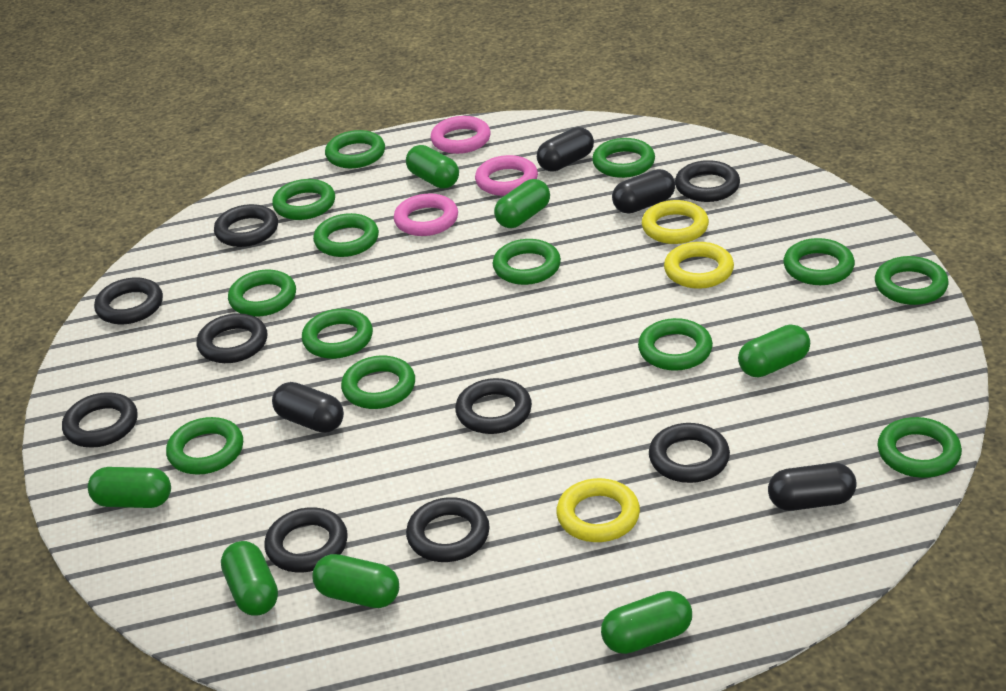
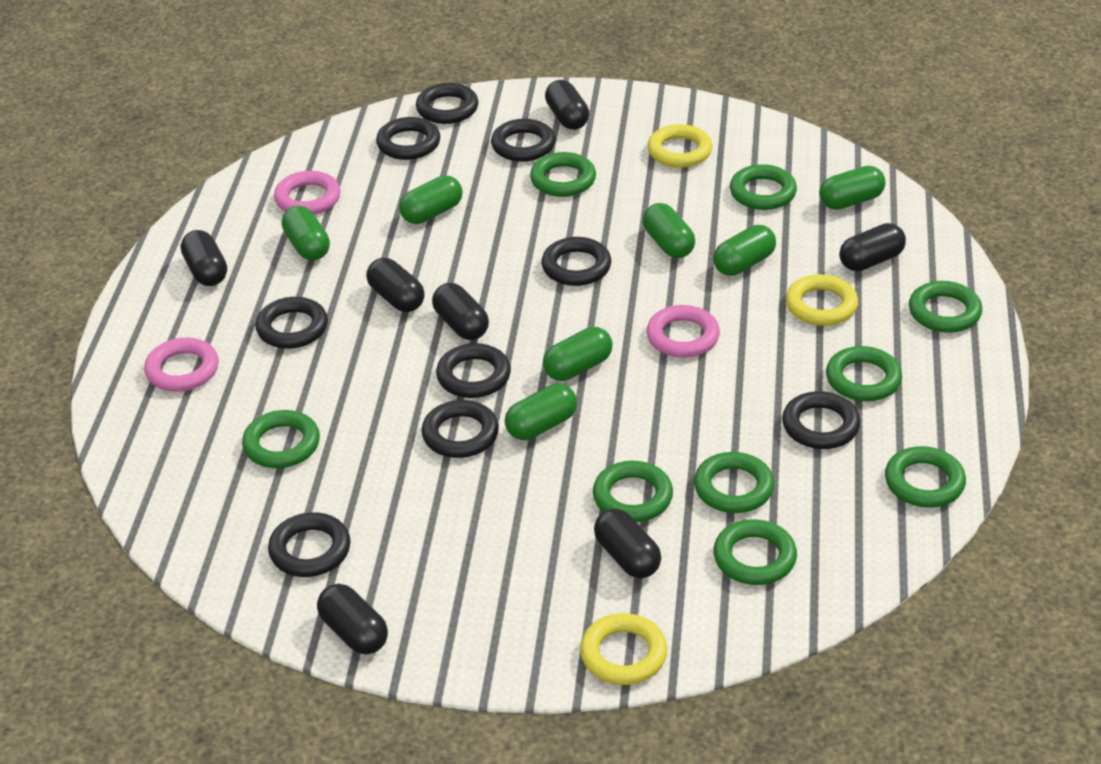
black capsule: [272,382,344,433] [537,127,594,172] [612,169,675,213] [768,463,857,511] = 4 -> [181,230,227,286] [317,584,388,655] [366,258,425,312] [432,283,489,340] [545,80,589,130] [594,509,661,578] [839,223,906,271] = 7
green ring: [166,417,243,475] [228,270,296,317] [272,179,335,220] [302,309,373,359] [313,213,379,257] [325,130,385,168] [341,355,415,409] [493,239,561,285] [592,138,655,178] [638,318,713,371] [783,238,855,285] [875,256,949,305] [878,417,962,478] = 13 -> [242,410,320,468] [530,152,596,197] [593,461,673,522] [694,452,774,513] [713,519,797,585] [730,164,797,210] [826,346,902,401] [885,446,966,508] [909,281,982,333] = 9

